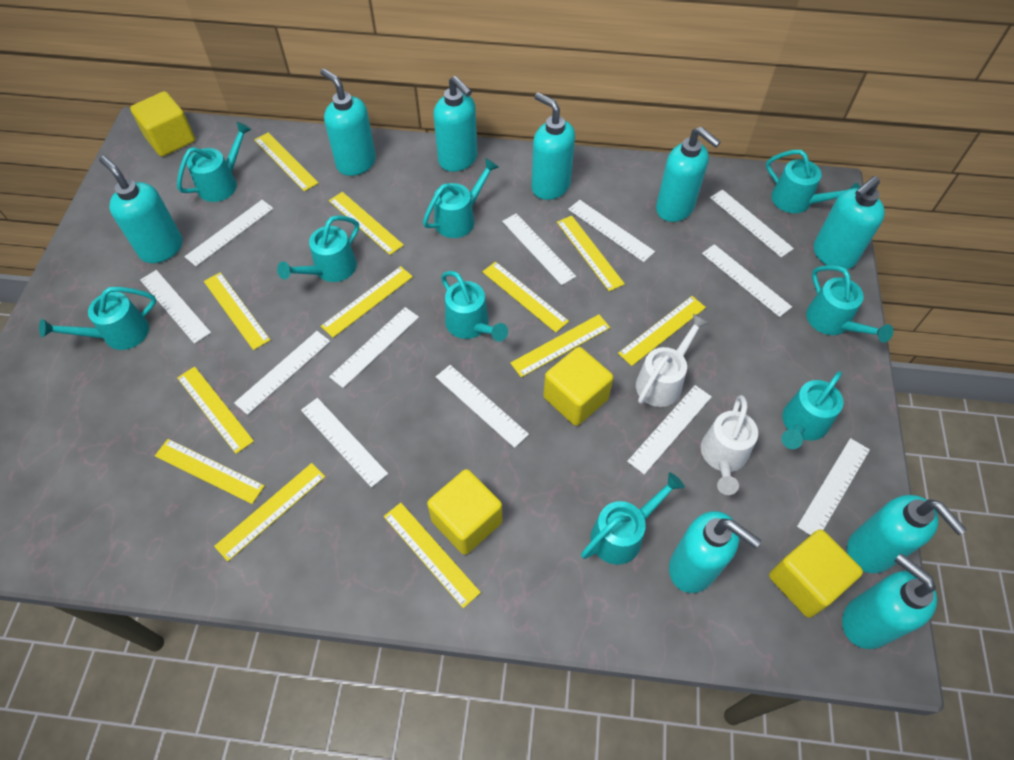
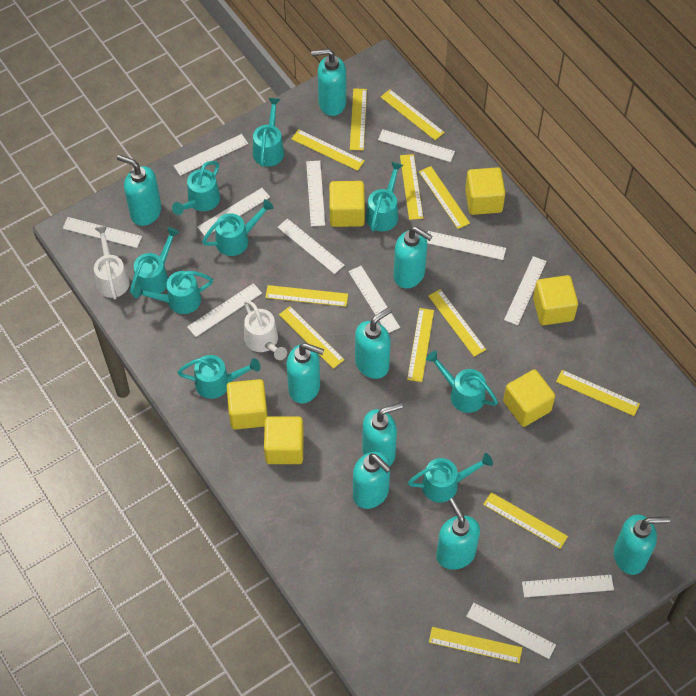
yellow cube: [130,91,195,157] [427,469,502,555] [543,347,614,426] [769,529,863,618] = 4 -> [227,379,268,430] [264,416,304,464] [329,181,365,227] [465,167,505,215] [503,369,555,427] [533,275,578,325] = 6

